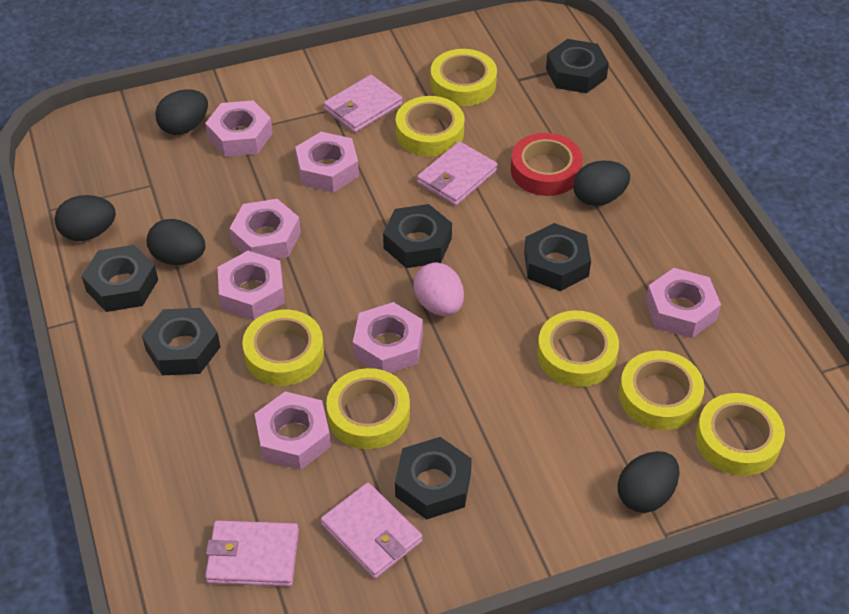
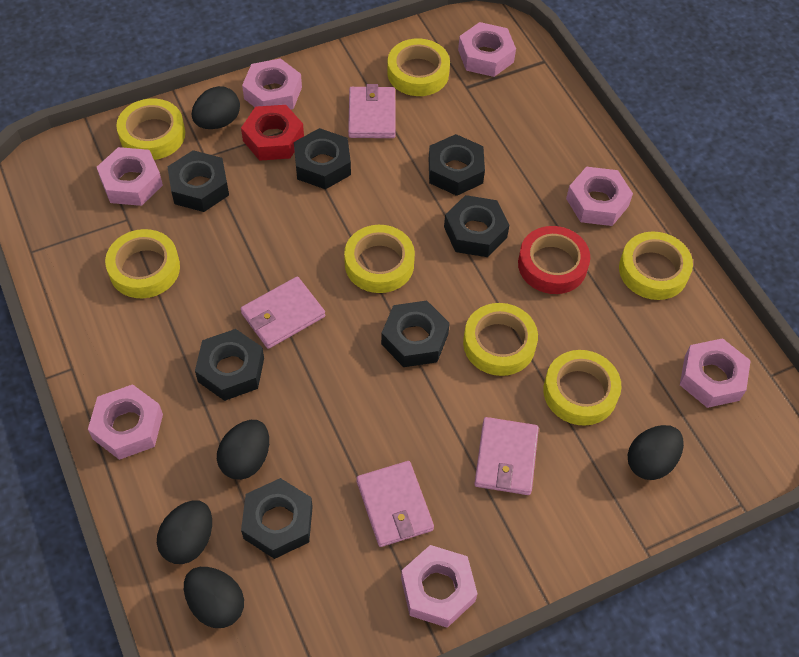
black nut: [82,245,158,312] [142,308,220,375] [383,204,452,268] [395,437,472,520] [524,223,591,291] [546,39,609,93] = 6 -> [168,150,229,212] [195,329,264,401] [241,478,313,559] [294,128,351,189] [381,301,450,367] [429,134,485,196] [444,195,509,257] = 7
pink egg: [413,263,464,316] = 1 -> none = 0
red nut: none = 0 -> [241,105,304,161] = 1

